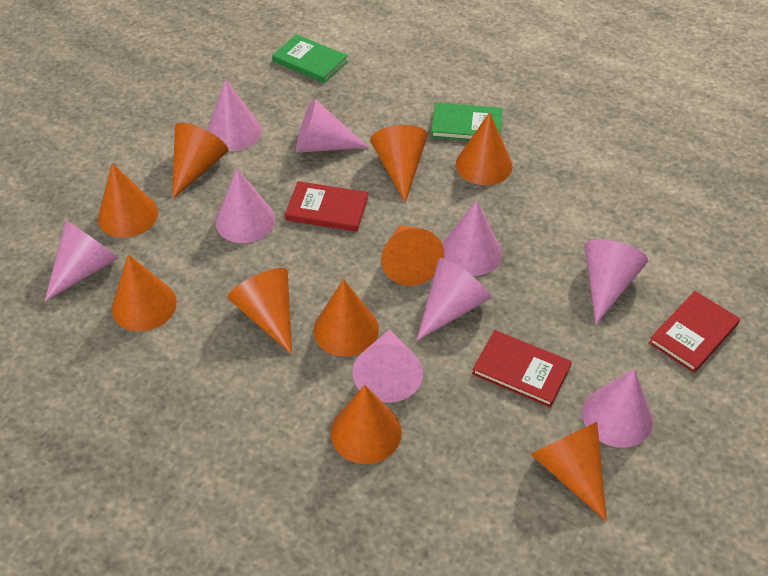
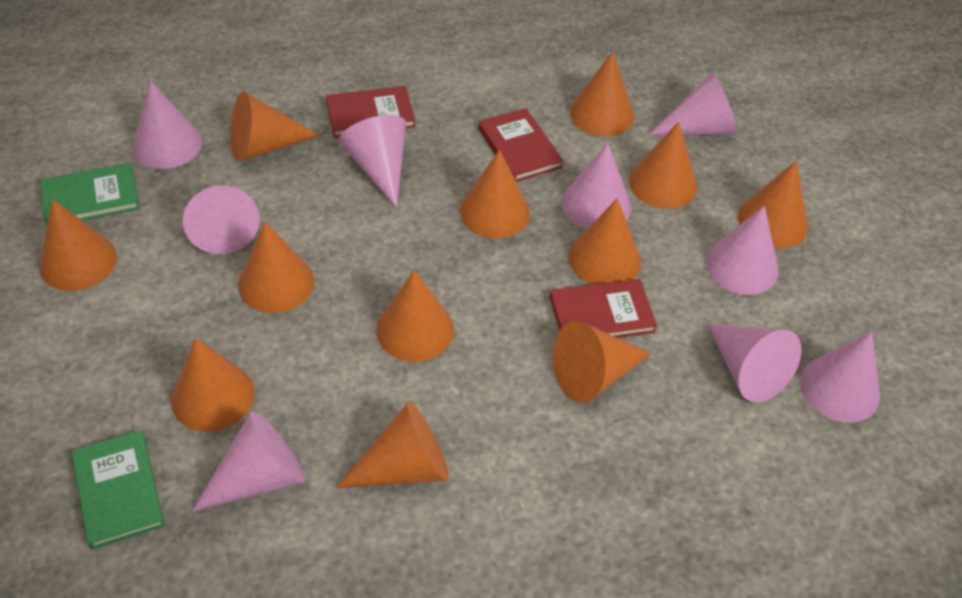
orange cone: [98,163,158,238] [112,254,177,331] [172,123,228,199] [228,268,292,355] [313,279,379,357] [331,385,402,464] [370,125,428,203] [381,225,444,286] [456,112,512,185] [531,422,607,522] = 10 -> [39,199,117,291] [171,338,254,432] [231,92,320,161] [238,222,314,313] [336,402,449,488] [376,270,454,362] [460,150,530,238] [553,321,651,403] [568,198,641,285] [570,51,634,137] [629,122,697,209] [738,161,808,248] = 12

